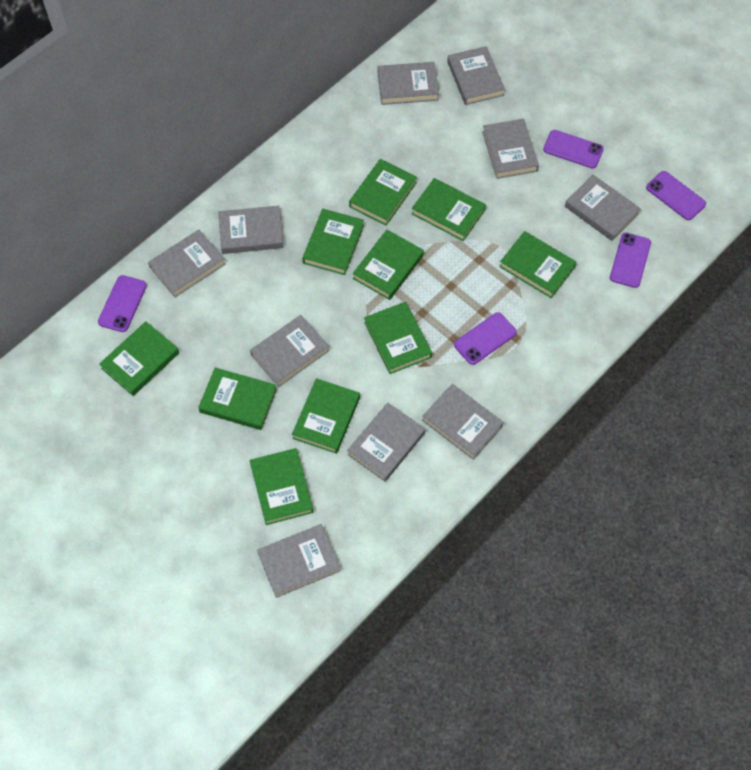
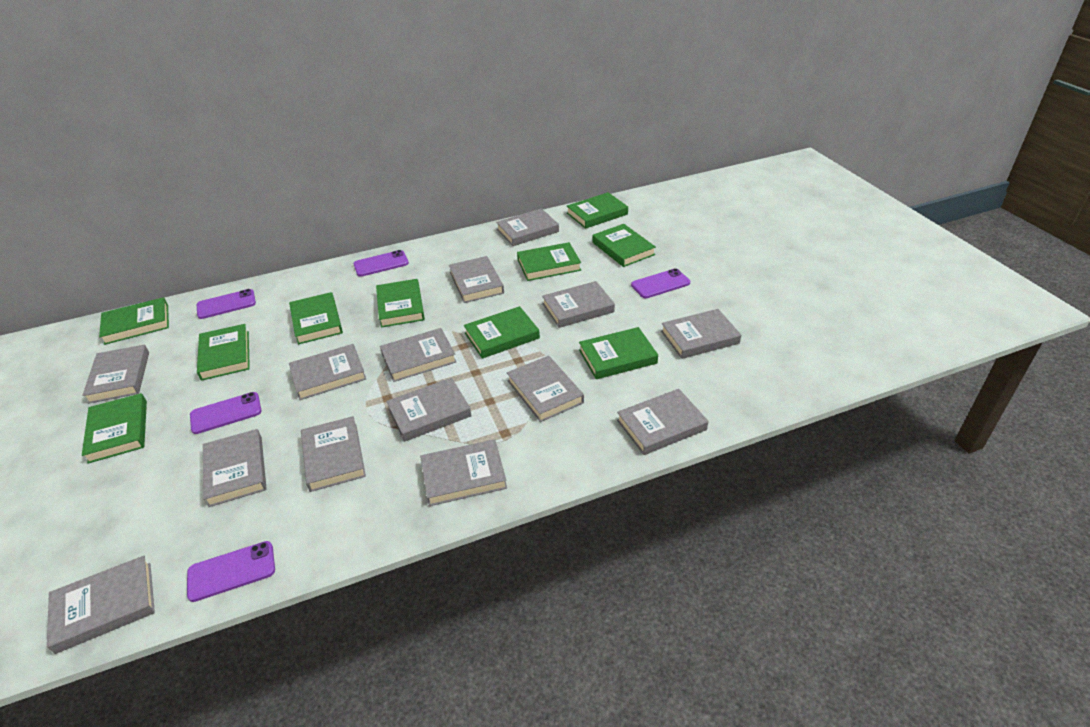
grey book: [148,230,225,298] [218,206,284,254] [250,315,329,387] [257,524,341,598] [347,402,425,482] [377,62,439,105] [422,384,504,460] [447,46,505,105] [482,119,539,179] [565,175,641,241] = 10 -> [47,556,155,654] [82,345,149,404] [203,429,267,507] [289,344,366,400] [301,416,366,492] [380,328,457,382] [386,377,472,442] [420,439,507,506] [449,256,504,303] [496,208,559,246] [507,356,584,422] [542,281,615,328] [617,389,708,455] [661,309,741,359] = 14

